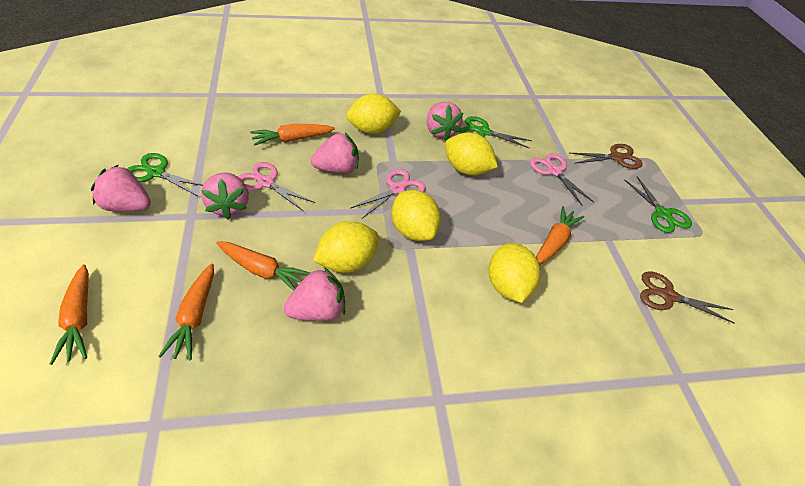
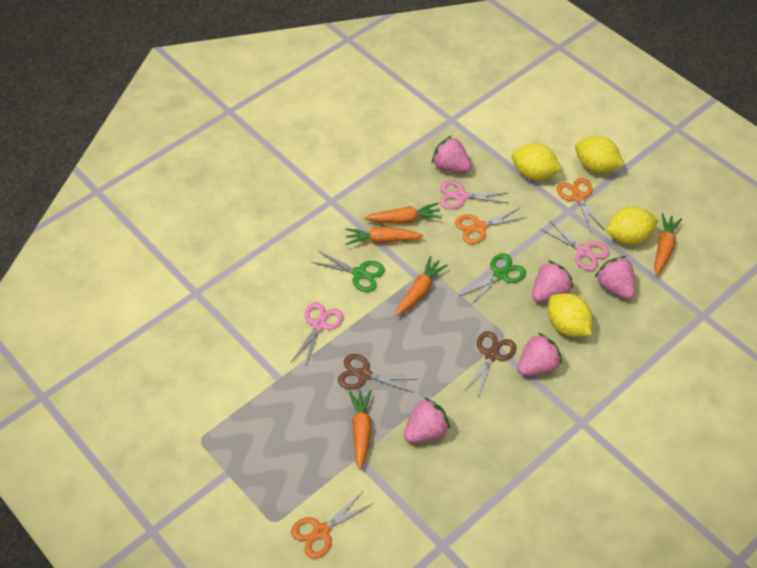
green scissors: [127,153,203,196] [460,116,532,149] [624,176,692,233] = 3 -> [311,251,385,292] [460,253,526,306] = 2
orange scissors: none = 0 -> [291,493,372,559] [455,208,526,244] [557,178,605,233] = 3
yellow lemon: [313,221,379,273] [346,94,401,134] [392,190,441,241] [445,132,498,176] [489,243,540,303] = 5 -> [512,143,562,180] [548,293,592,337] [575,136,624,173] [607,207,659,245] = 4

